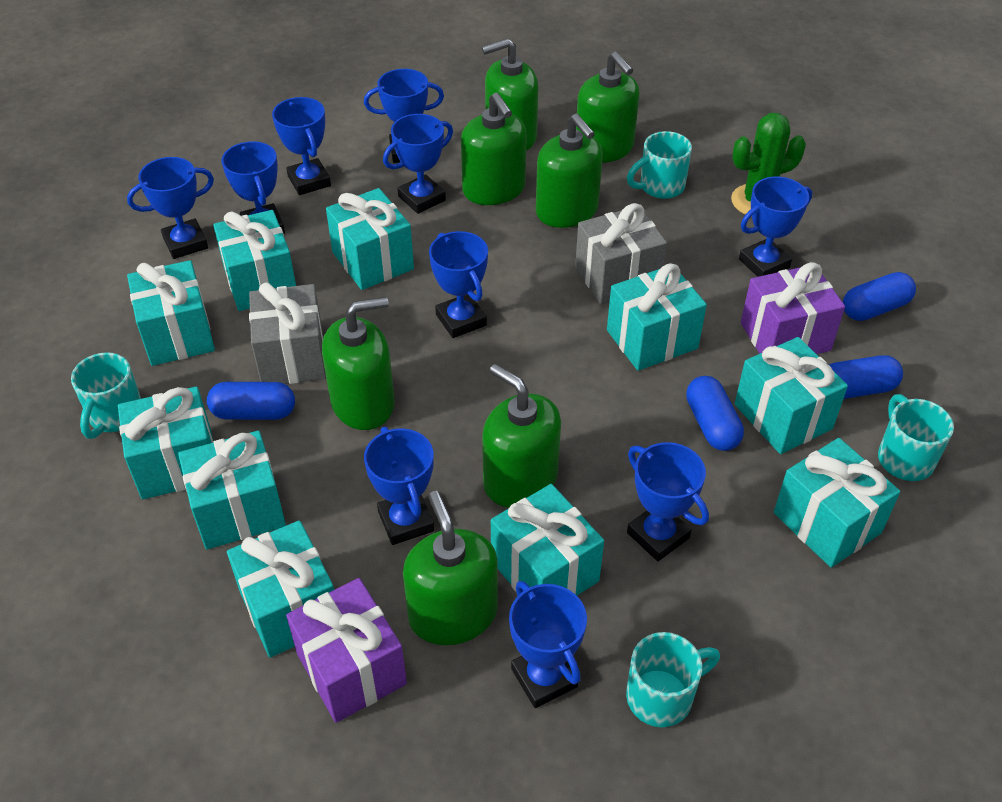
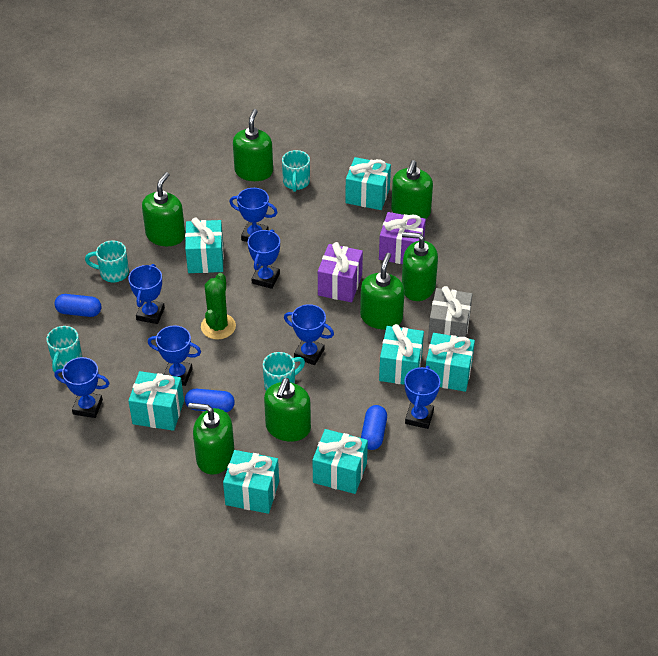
blue capsule: [207,382,295,420] [686,376,744,451] [829,355,903,399] [843,272,916,321] = 4 -> [54,294,101,317] [185,389,235,412] [361,405,387,450] = 3
blue trophy: [127,157,214,259] [221,141,285,234] [272,97,331,195] [364,69,444,163] [364,427,434,545] [383,114,453,214] [429,231,488,338] [509,581,587,708] [627,442,709,561] [739,177,812,277] = 10 -> [55,357,110,418] [128,264,165,324] [148,325,201,386] [229,188,278,242] [248,229,280,289] [284,304,334,365] [404,366,440,429] = 7
grey gift: [249,282,326,384] [575,203,667,305] = 2 -> [428,286,472,342] = 1
turquoise gift: [118,387,213,499] [127,260,215,366] [178,430,286,550] [213,210,296,311] [227,520,334,657] [326,188,414,290] [491,484,604,595] [607,263,707,371] [735,337,848,454] [774,438,900,568] = 10 -> [128,371,184,431] [185,218,224,273] [223,450,279,514] [313,429,368,494] [345,157,391,210] [379,324,424,385] [426,333,475,392] = 7

